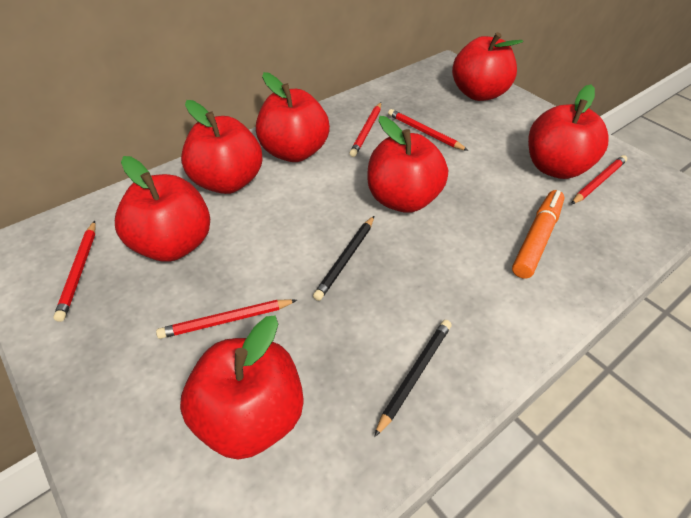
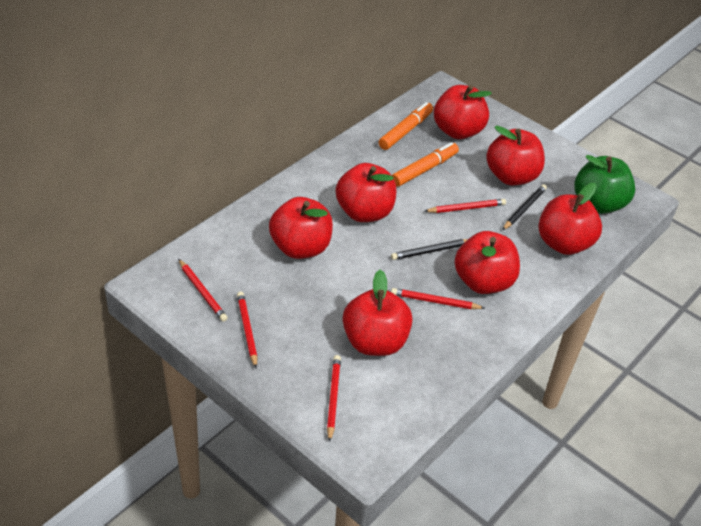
green apple: none = 0 -> [575,155,635,214] = 1
orange marker: [512,190,565,279] = 1 -> [379,102,433,150] [392,142,459,187] = 2

